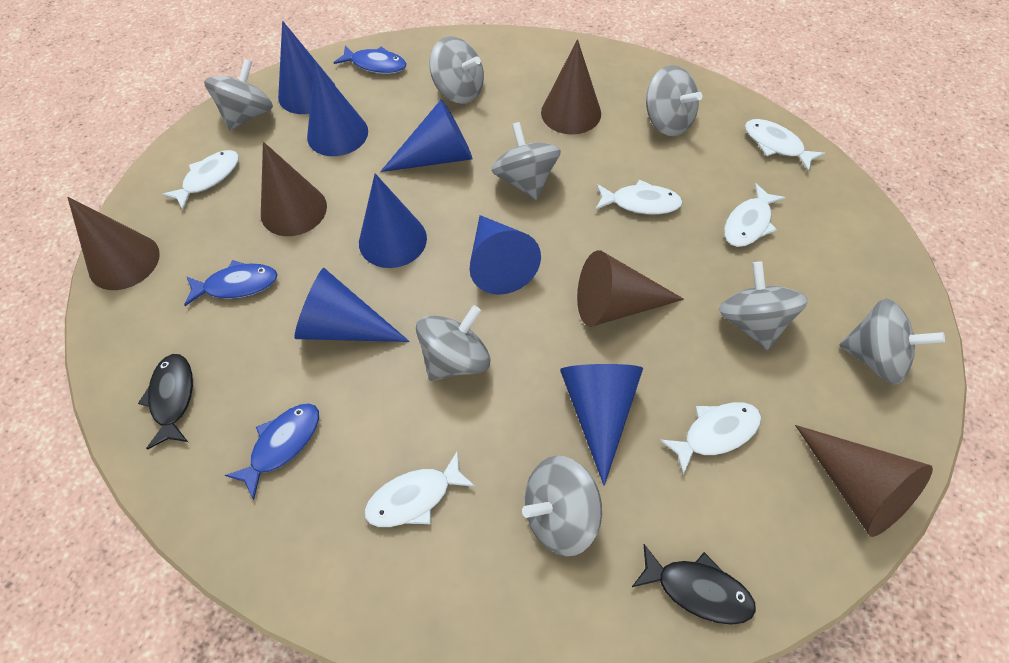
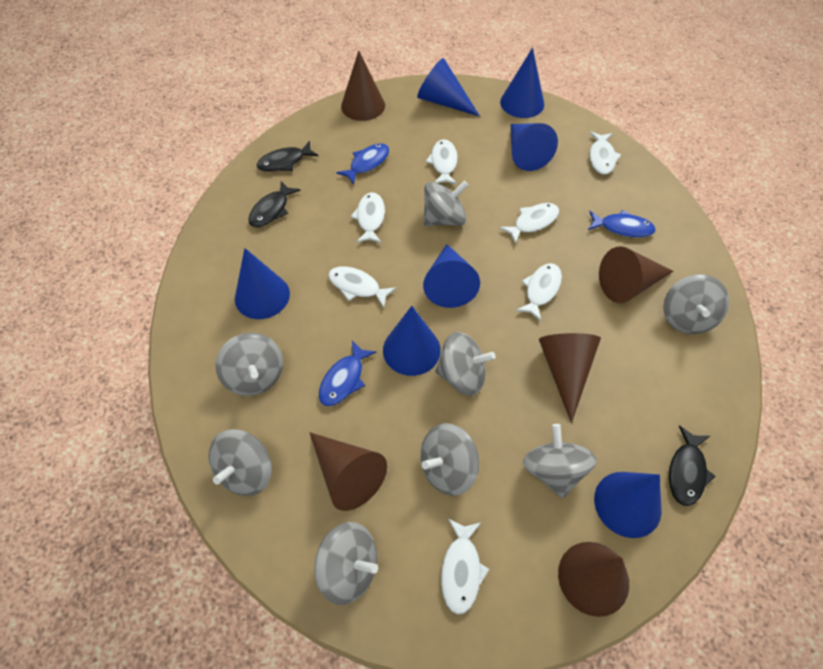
black fish: [138,354,193,450] [632,544,756,625] = 2 -> [248,181,301,227] [257,141,318,171] [669,425,715,506] = 3
white fish: [162,150,239,210] [364,451,475,527] [595,179,683,215] [659,402,761,475] [724,183,786,247] [745,119,825,171] = 6 -> [328,266,397,308] [350,192,385,243] [425,139,458,184] [441,518,490,615] [499,203,559,244] [516,263,562,321] [589,131,621,175] = 7

